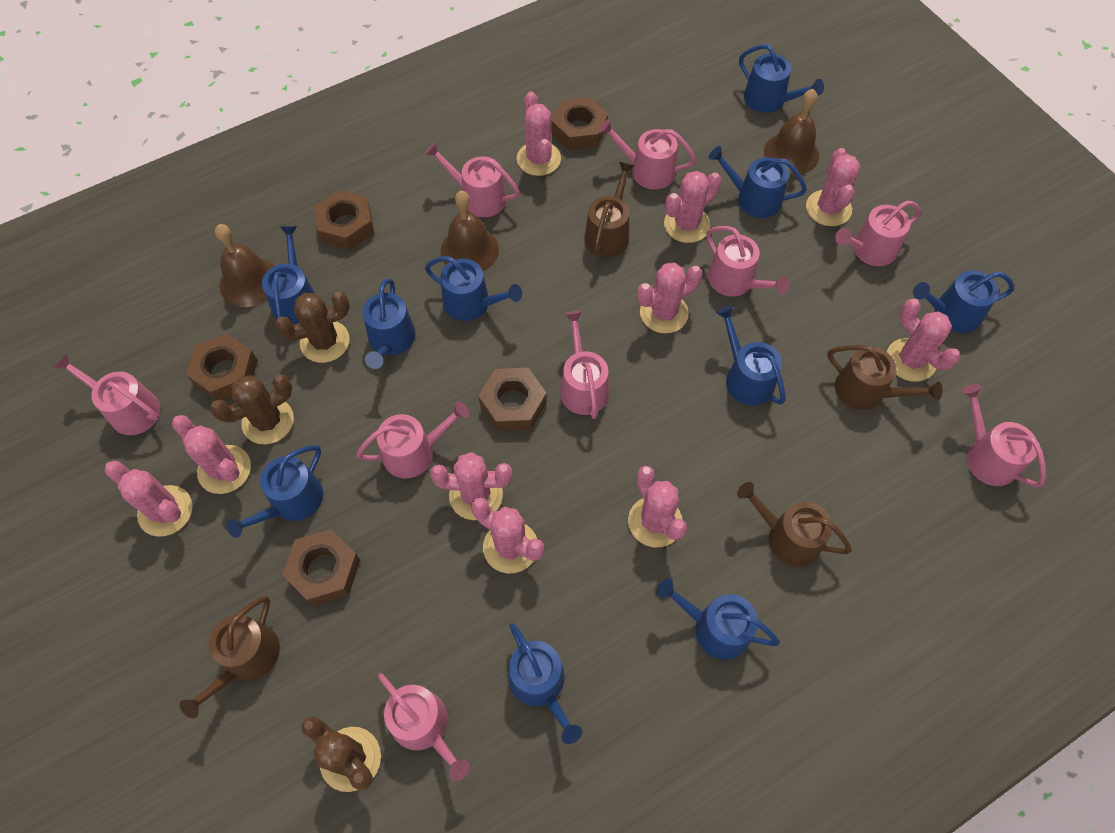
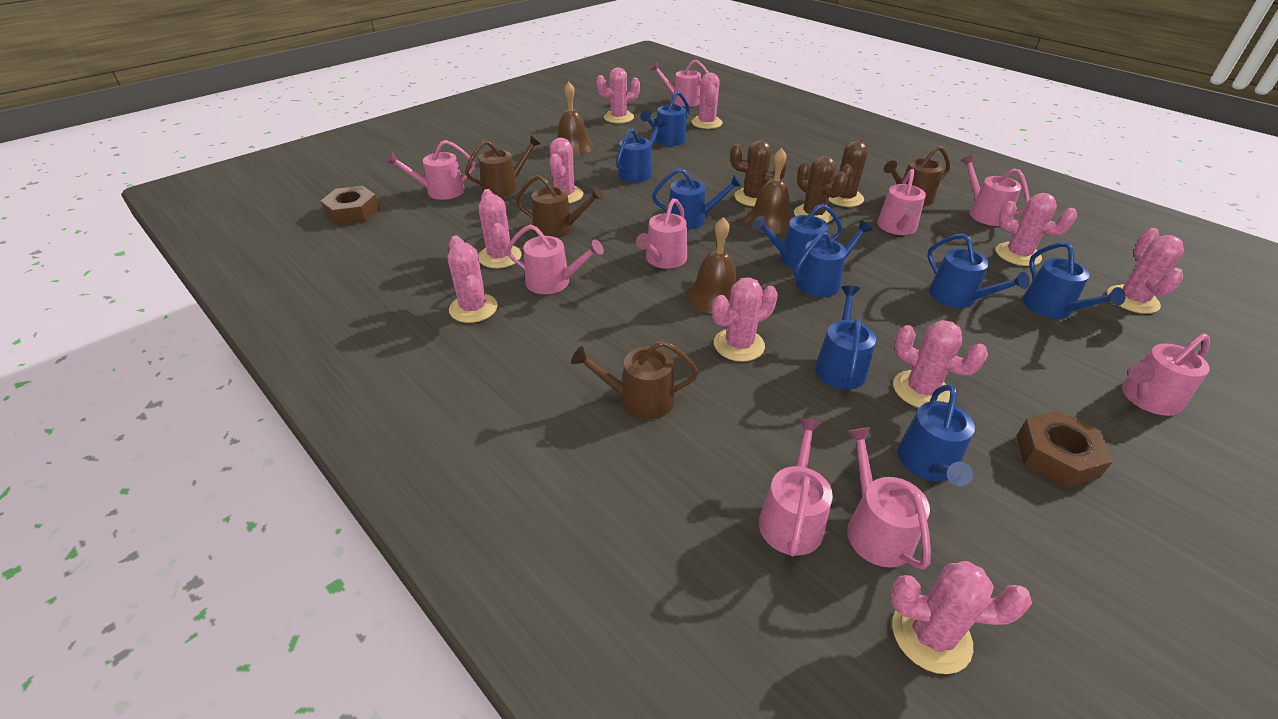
blue watering can: [226,445,323,538] [262,226,315,325] [362,278,416,369] [425,256,522,321] [508,623,582,744] [657,579,780,660] [708,146,807,218] [716,306,786,405] [739,44,824,113] [913,270,1014,333] = 10 -> [616,119,665,182] [641,91,690,146] [652,168,742,230] [753,204,843,269] [794,220,873,297] [815,285,876,390] [897,385,975,486] [927,234,1030,308] [1023,242,1126,319] = 9
brown nut: [186,334,258,400] [282,529,360,606] [314,190,374,250] [478,368,547,431] [551,97,608,151] = 5 -> [321,186,380,225] [1016,411,1113,488] = 2

